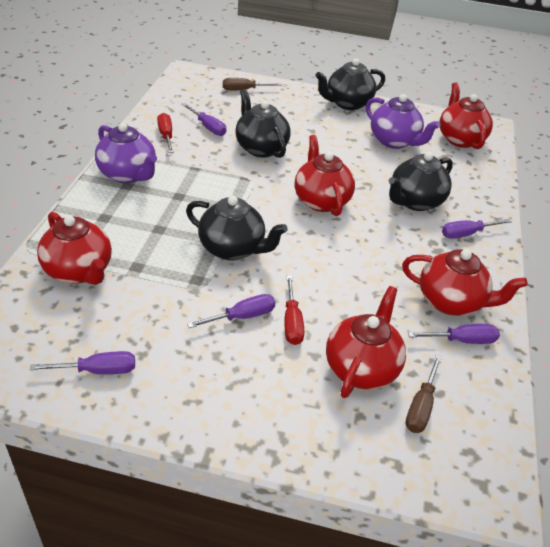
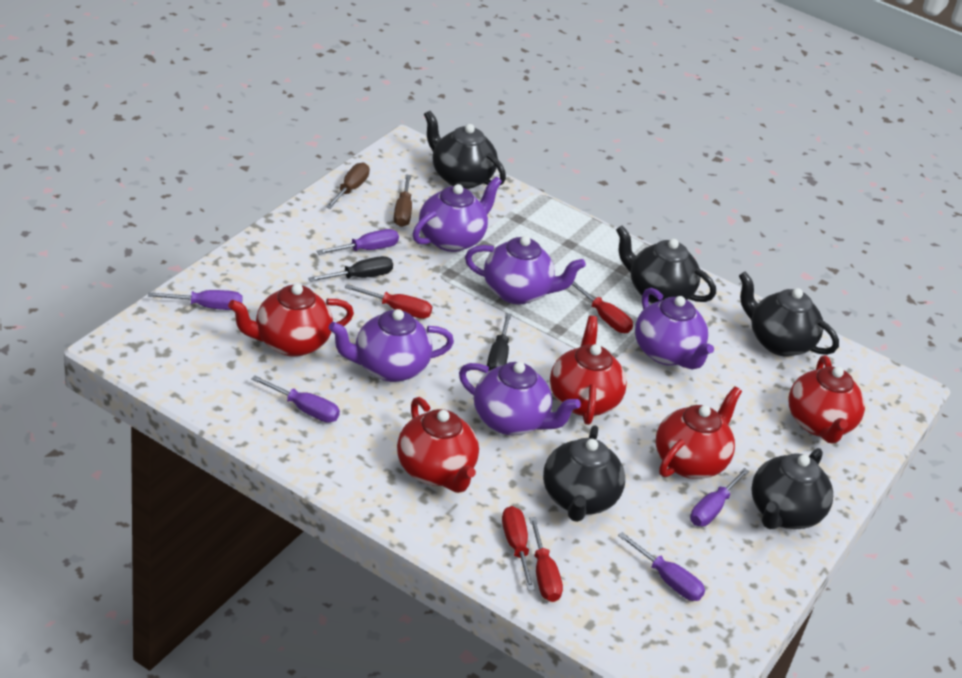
black screwdriver: none = 0 -> [308,256,393,282] [487,313,512,371] = 2
black teapot: [186,195,288,260] [235,89,291,158] [315,58,385,110] [389,152,453,211] = 4 -> [424,111,506,189] [543,425,625,522] [616,226,716,303] [739,271,839,356] [751,448,833,529] = 5
purple teapot: [95,123,157,183] [366,94,440,149] = 2 -> [329,309,454,382] [413,177,502,252] [459,362,581,435] [465,236,586,305] [635,288,714,369] = 5
red screwdriver: [157,113,174,153] [284,276,304,345] = 2 -> [345,284,432,319] [502,506,535,590] [529,517,563,602] [572,282,633,333] = 4

